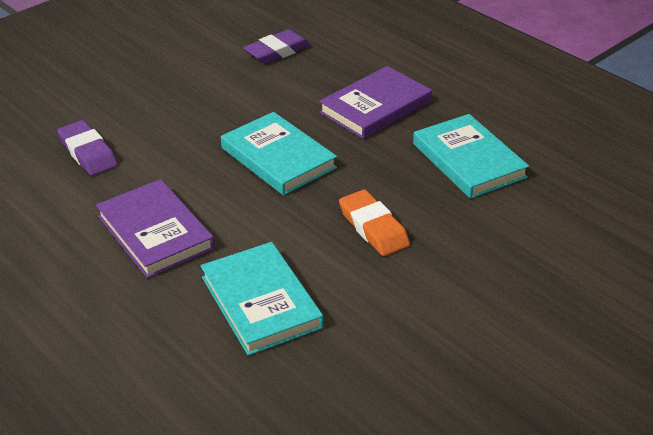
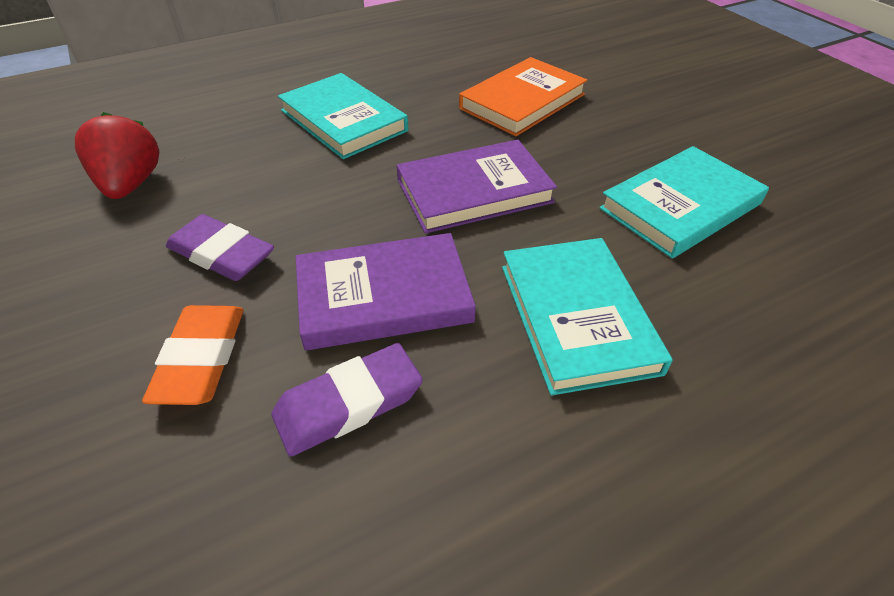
orange book: none = 0 -> [459,57,588,136] = 1
red strawberry: none = 0 -> [75,112,159,199] = 1

